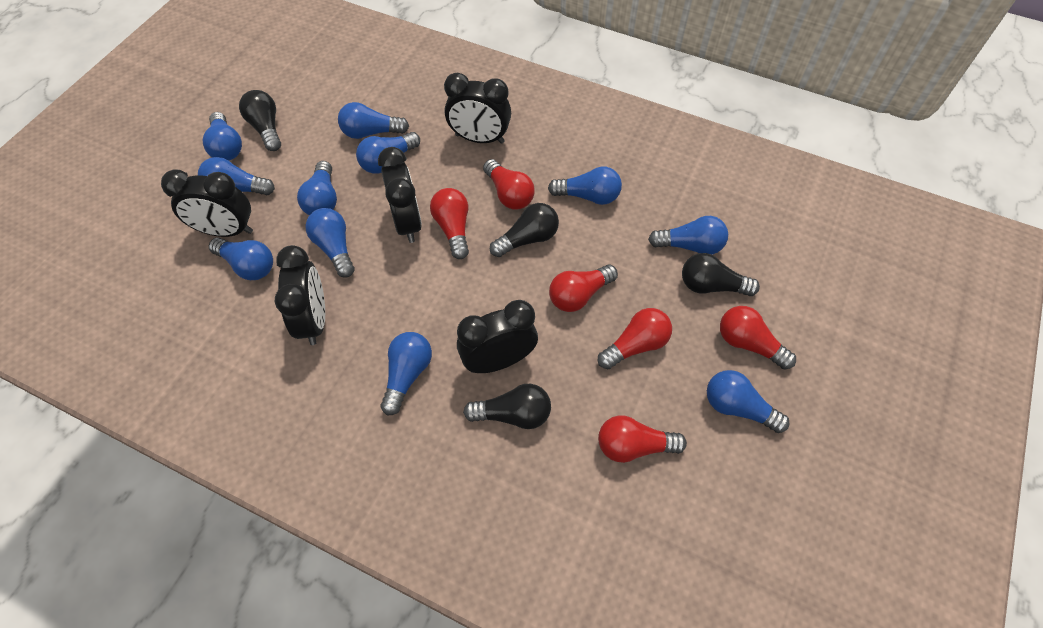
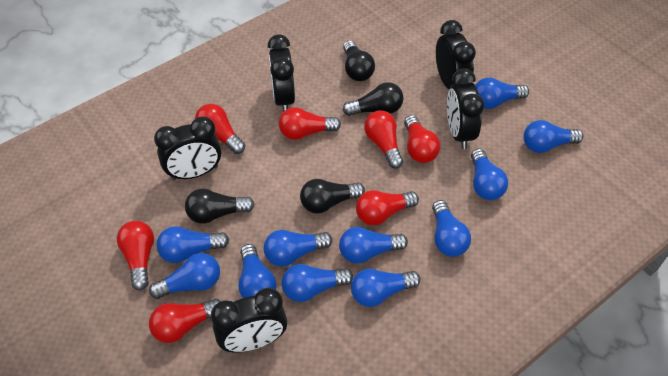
red light bulb: [430,188,469,259] [483,159,534,210] [549,264,618,312] [598,308,672,369] [598,415,687,463] [720,306,796,370] = 6 -> [117,221,154,290] [149,299,221,343] [195,104,246,154] [279,107,341,140] [356,190,419,226] [364,110,403,169] [404,115,440,163] = 7

